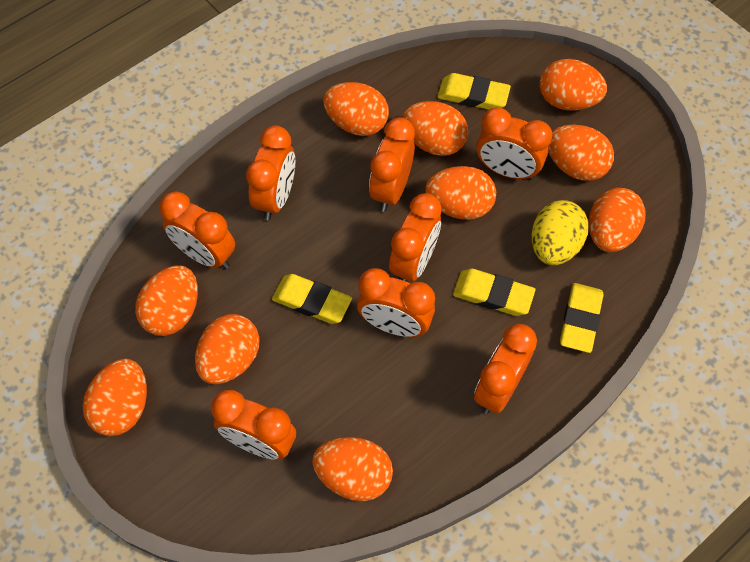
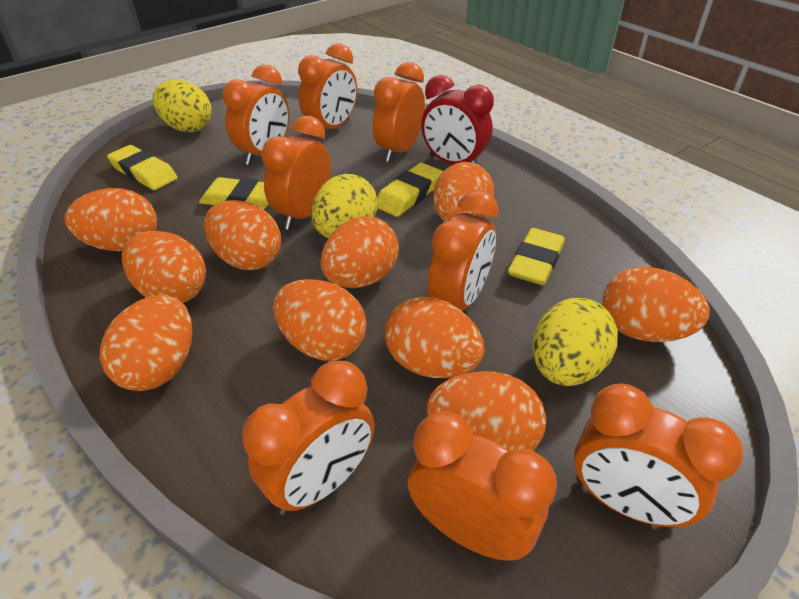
red clock: none = 0 -> [421,75,494,164] = 1
yellow egg: [532,200,589,265] = 1 -> [153,80,211,132] [311,174,378,239] [533,298,618,386] = 3

